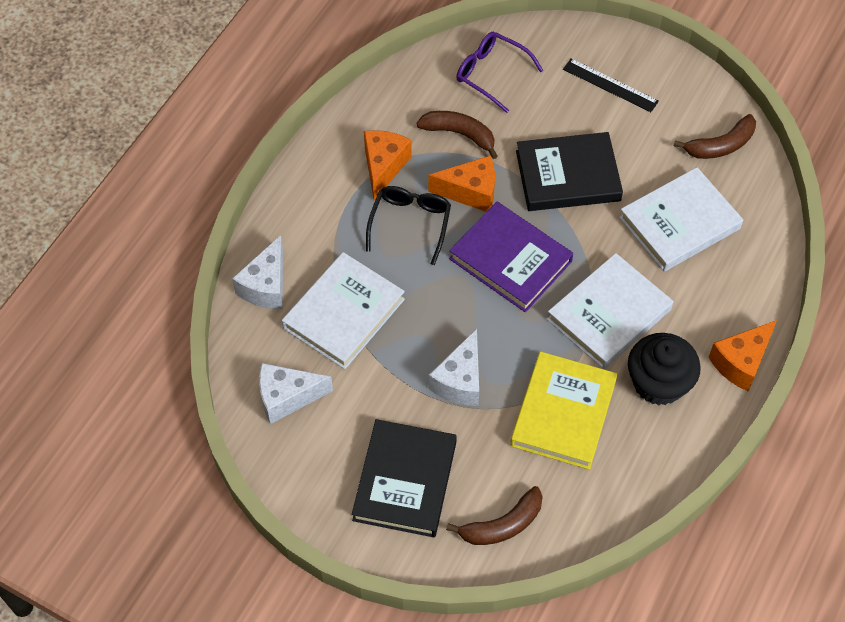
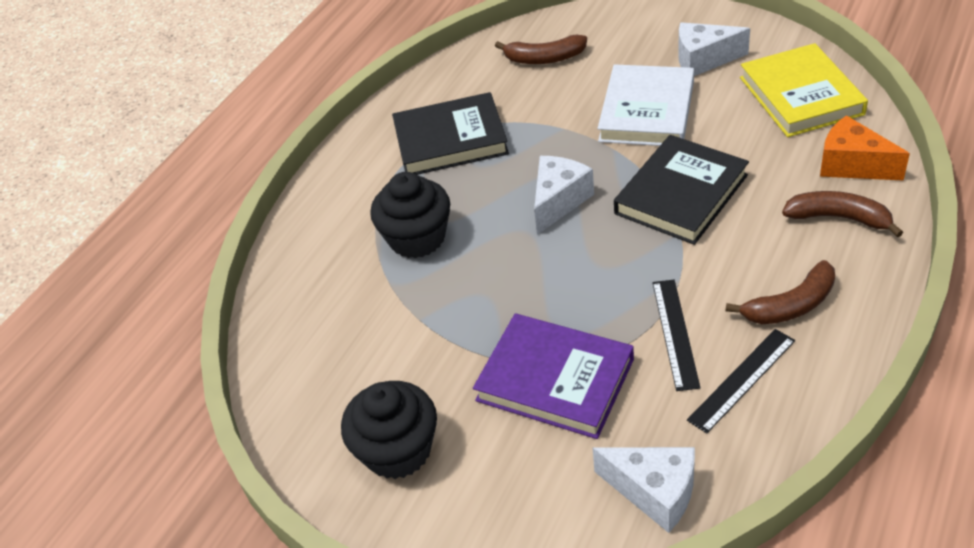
black cupcake: [628,333,701,406] = 1 -> [341,381,437,479] [370,172,450,258] = 2
black glasses: [366,186,451,265] = 1 -> none = 0
black ruler: [563,59,659,112] = 1 -> [652,280,701,391] [687,329,795,433] = 2
orange cheese: [364,130,412,200] [428,156,495,212] [708,320,777,391] = 3 -> [820,115,910,181] = 1
purple glasses: [457,32,544,113] = 1 -> none = 0
white book: [282,252,405,369] [547,253,673,369] [619,167,743,272] = 3 -> [597,64,694,146] = 1

